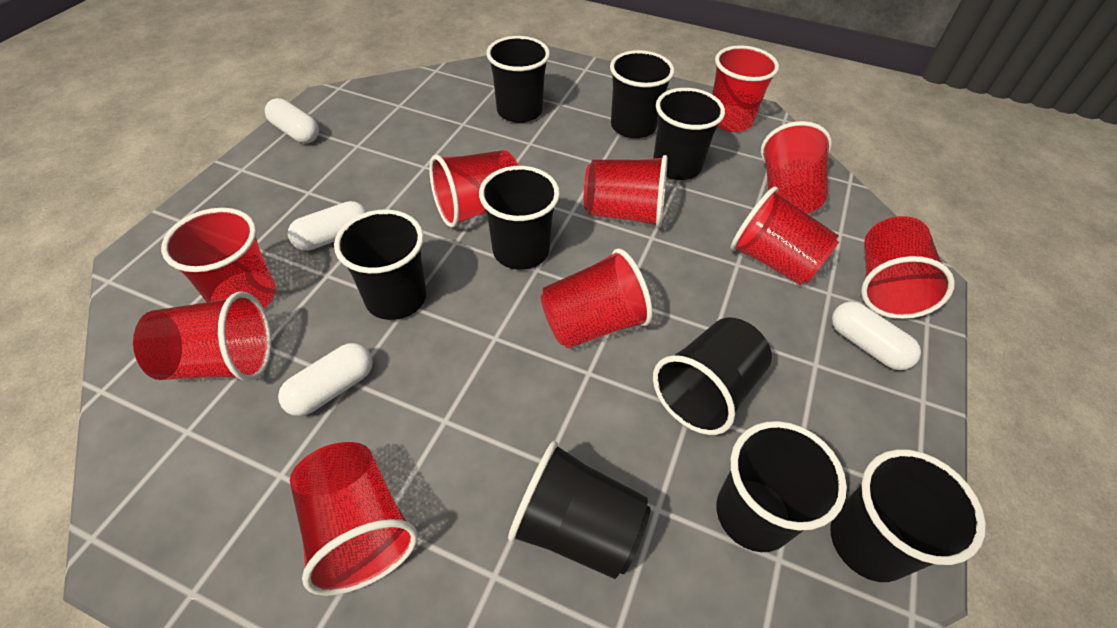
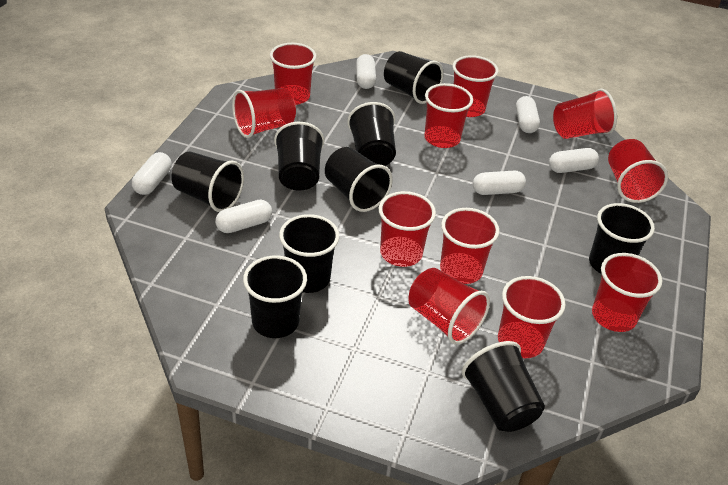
red cup: [133,292,272,381] [161,208,276,308] [290,442,418,596] [429,150,519,228] [541,249,653,349] [584,155,668,228] [712,45,779,132] [730,187,839,286] [761,121,832,214] [861,216,955,319] = 10 -> [232,88,296,138] [270,43,316,105] [379,191,436,267] [408,268,490,345] [424,83,473,148] [440,208,500,284] [452,55,498,117] [498,276,566,358] [553,89,617,139] [592,253,662,332] [608,139,668,203] = 11
white capsule: [265,98,319,143] [278,343,373,416] [288,201,367,251] [832,301,921,370] = 4 -> [132,152,172,195] [215,200,272,233] [356,54,376,89] [473,171,526,195] [516,96,540,133] [549,148,599,173] = 6

